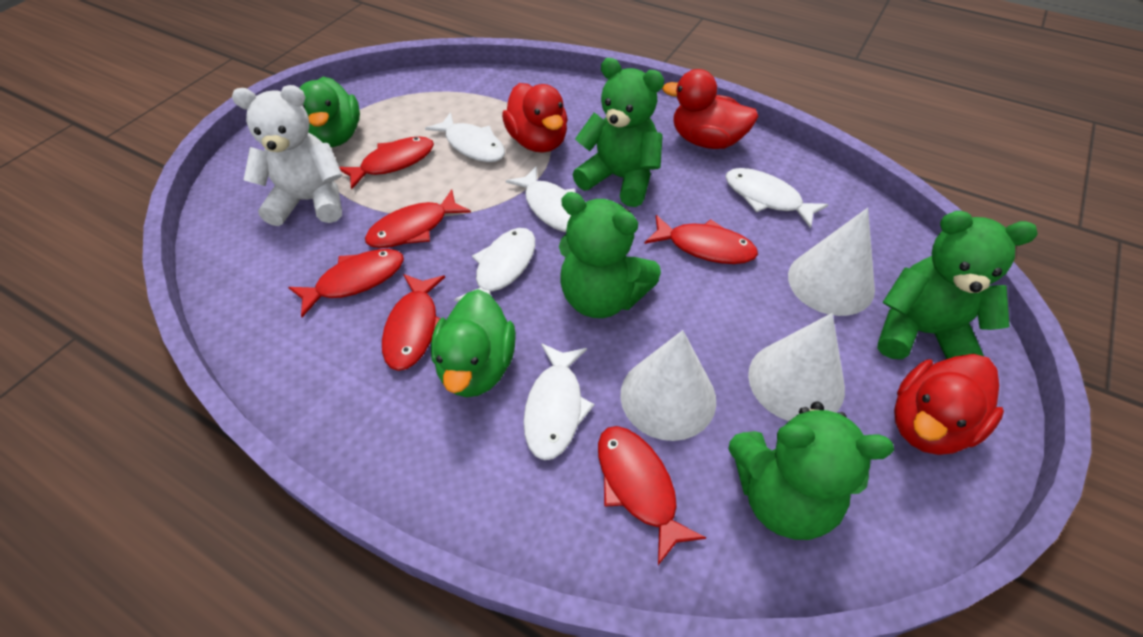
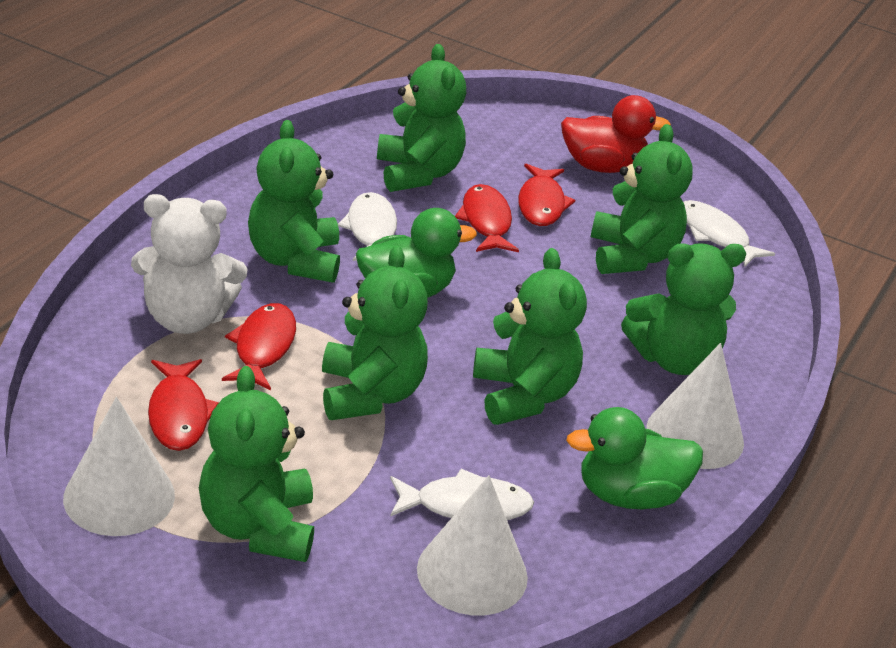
green teddy bear: [559,192,661,318] [572,58,664,207] [728,402,894,540] [877,211,1038,359] = 4 -> [199,366,314,562] [248,120,340,283] [322,246,428,420] [377,44,466,192] [473,248,587,425] [591,124,693,274] [621,243,746,375] = 7
red duck: [502,83,568,153] [662,69,759,149] [894,354,1004,455] = 3 -> [561,95,671,173] = 1
red fish: [288,249,404,317] [339,136,434,190] [365,189,471,248] [382,274,445,371] [598,426,706,565] [645,215,758,264] = 6 -> [148,359,219,451] [222,303,296,390] [455,184,519,252] [518,164,575,226] = 4
white fish: [425,112,505,162] [454,228,535,301] [506,166,576,232] [523,343,595,460] [725,168,829,228] = 5 -> [338,192,397,261] [390,469,534,520] [683,200,775,267] = 3

